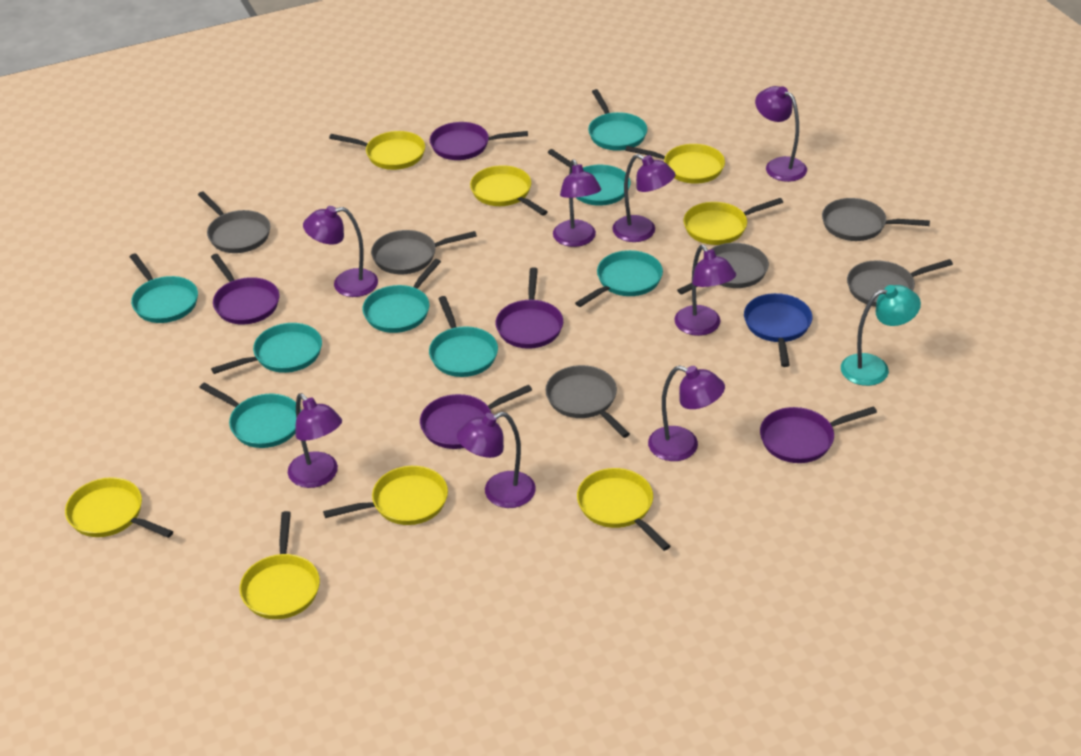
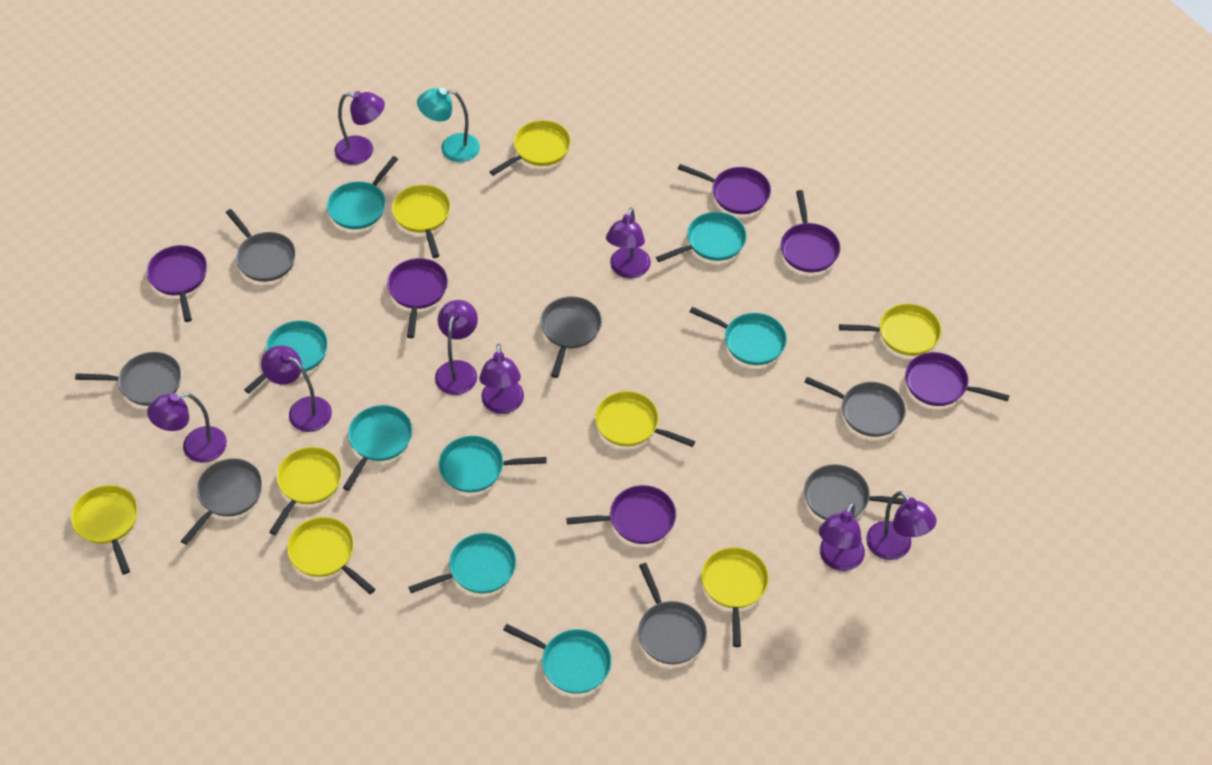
blue pan: [744,293,812,367] = 1 -> none = 0
grey pan: [198,191,270,253] [371,230,477,274] [545,365,630,438] [677,243,769,294] [822,198,930,241] [847,259,953,307] = 6 -> [75,352,182,406] [181,459,263,545] [226,209,296,282] [540,296,602,378] [638,563,707,664] [804,377,906,437] [804,464,905,520] = 7
purple pan: [211,254,279,325] [420,385,532,449] [430,122,528,160] [496,267,563,349] [760,406,877,463] = 5 -> [146,245,207,322] [387,258,448,338] [566,485,676,544] [678,164,771,214] [780,190,840,272] [905,352,1010,406] = 6

